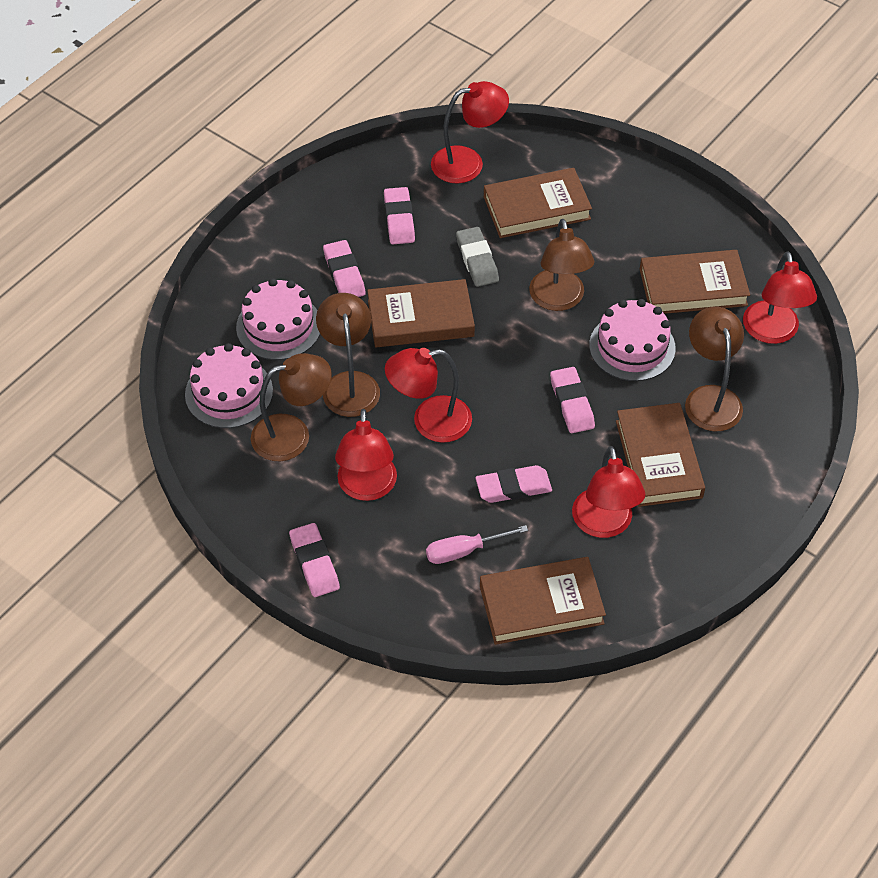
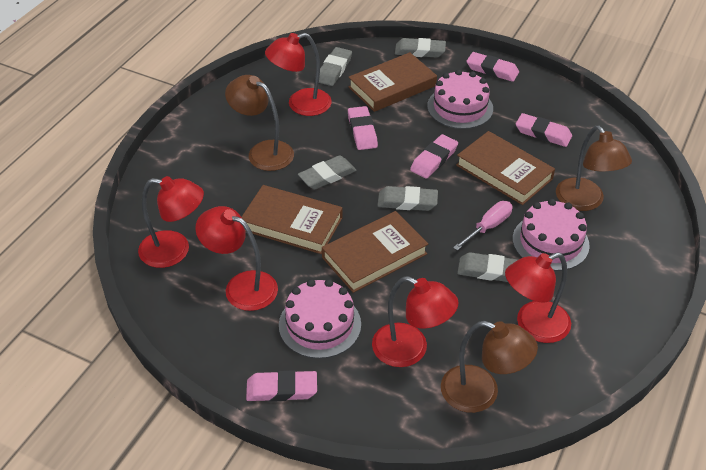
brown book: [367,279,475,347] [480,557,606,645] [484,168,592,238] [616,403,705,507] [640,250,750,314] = 5 -> [242,185,343,254] [322,211,428,293] [348,52,437,112] [456,131,555,205] = 4
brown lamp: [251,353,332,461] [316,293,380,417] [529,219,595,311] [685,307,744,431] = 4 -> [225,75,294,171] [441,321,538,413] [556,125,632,211] = 3
grey eraser: [456,227,499,287] = 1 -> [298,155,356,189] [319,47,352,86] [377,186,438,211] [395,38,446,58] [457,252,518,282] = 5

